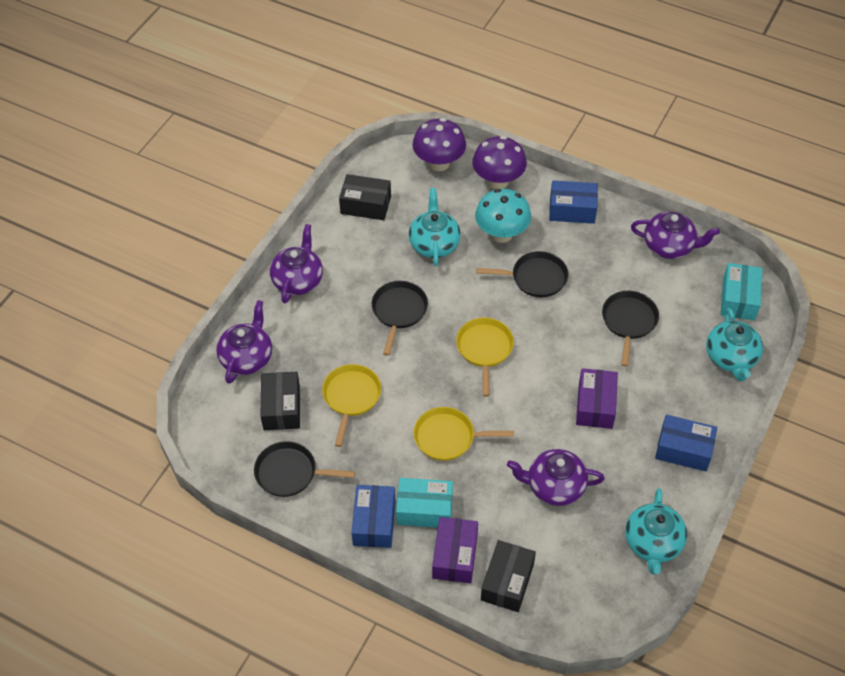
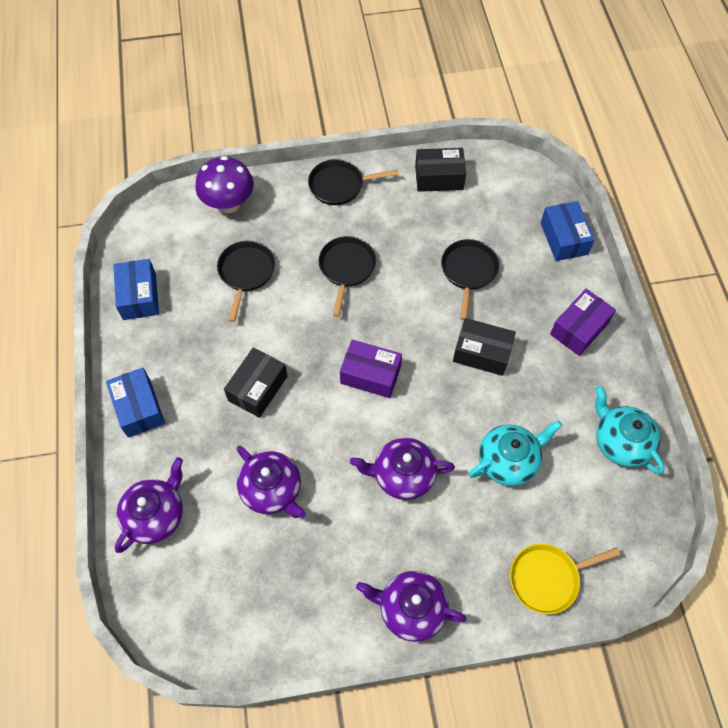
purple mushroom: [412,118,466,171] [472,136,527,189] = 2 -> [195,156,254,213] = 1
turquoise box: [396,478,453,528] [721,263,763,320] = 2 -> none = 0
turquoise mushroom: [475,189,531,243] = 1 -> none = 0
turquoise teapot: [409,188,461,267] [625,488,687,575] [706,308,763,381] = 3 -> [469,421,562,486] [595,386,665,474] = 2
yellow pan: [322,364,381,447] [414,407,514,461] [456,318,514,397] = 3 -> [510,544,620,614] = 1

